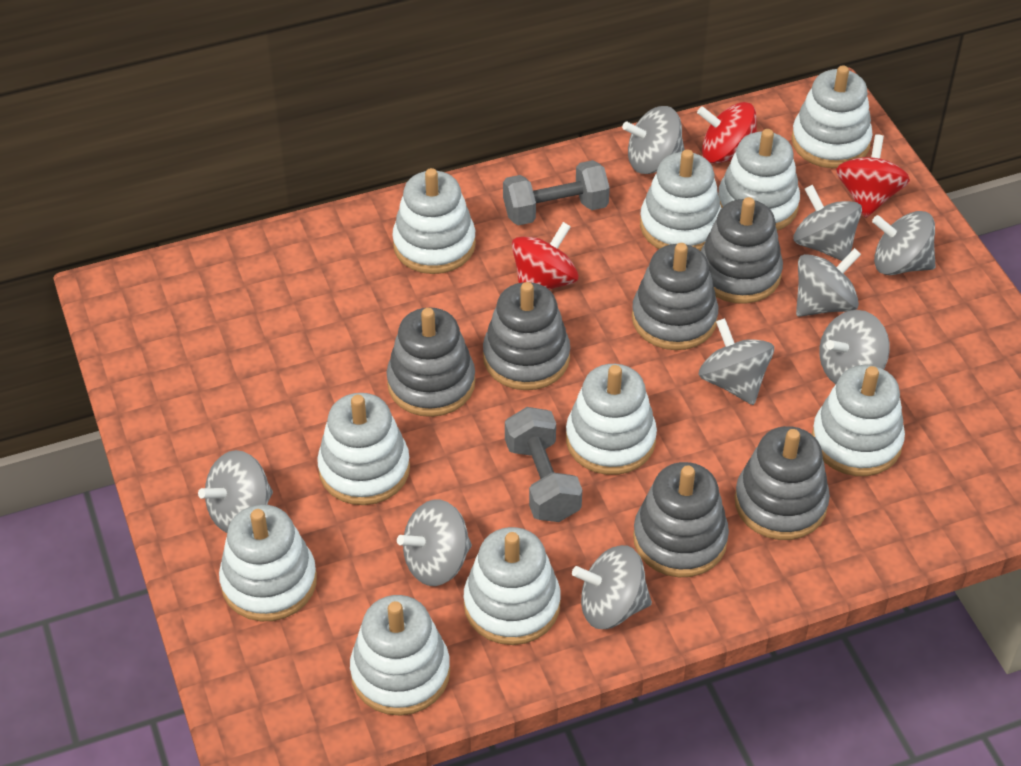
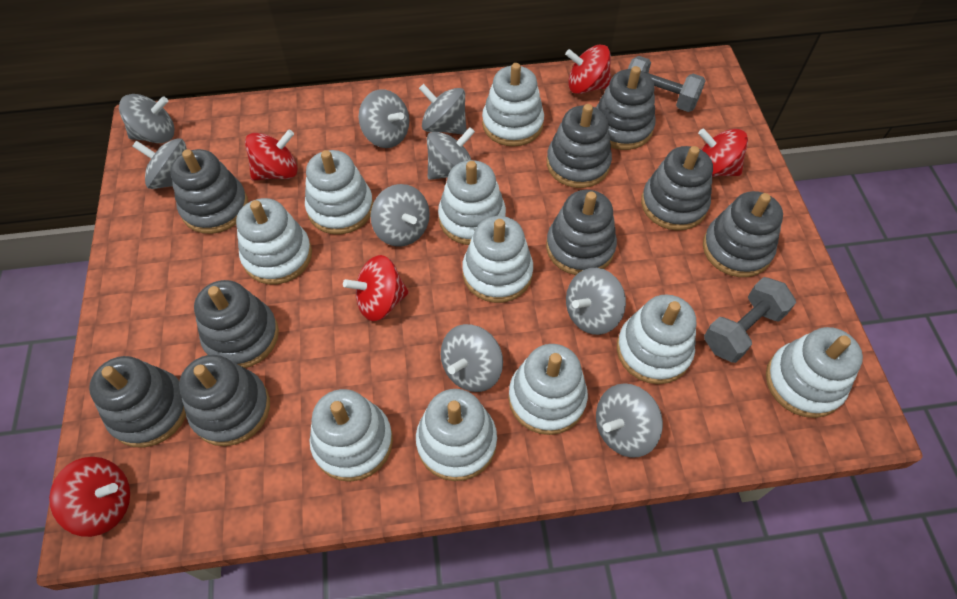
grey stacking toy: [387,307,475,417] [483,282,570,390] [632,243,718,350] [633,462,729,577] [701,197,783,304] [735,426,830,540] = 6 -> [89,356,186,447] [170,149,248,234] [179,355,270,446] [194,280,279,368] [546,190,617,275] [547,104,612,188] [596,66,655,150] [641,146,713,231] [703,191,783,277] = 9
red spinning top: [512,222,578,290] [697,102,757,164] [836,134,910,218] = 3 -> [49,457,130,537] [245,130,298,181] [343,255,409,321] [565,44,611,94] [698,128,748,177] = 5

